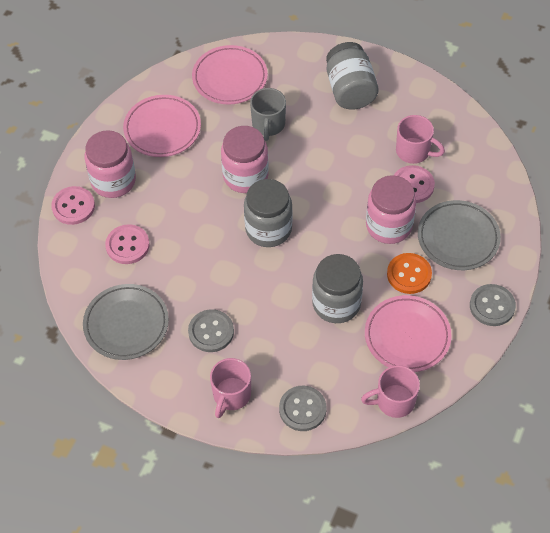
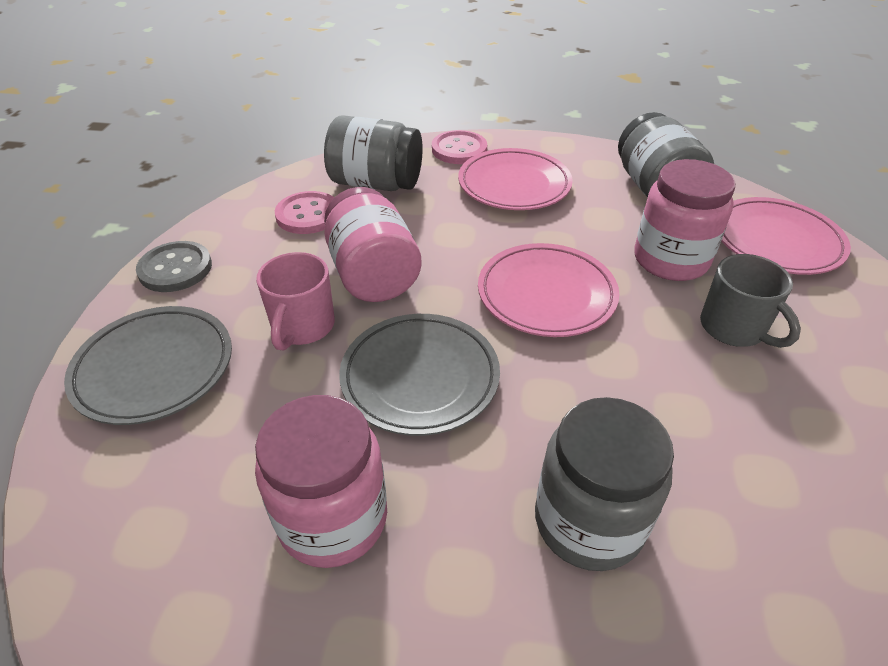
grey button: [188,309,234,352] [279,386,327,431] [470,284,516,326] = 3 -> [136,241,212,292] = 1
orange button: [387,253,432,294] = 1 -> none = 0
pink button: [51,186,95,225] [105,224,150,264] [394,165,435,203] = 3 -> [275,191,334,234] [432,130,487,164] = 2
pink mug: [210,358,251,418] [361,365,420,418] [396,115,445,164] = 3 -> [256,252,335,351] = 1

